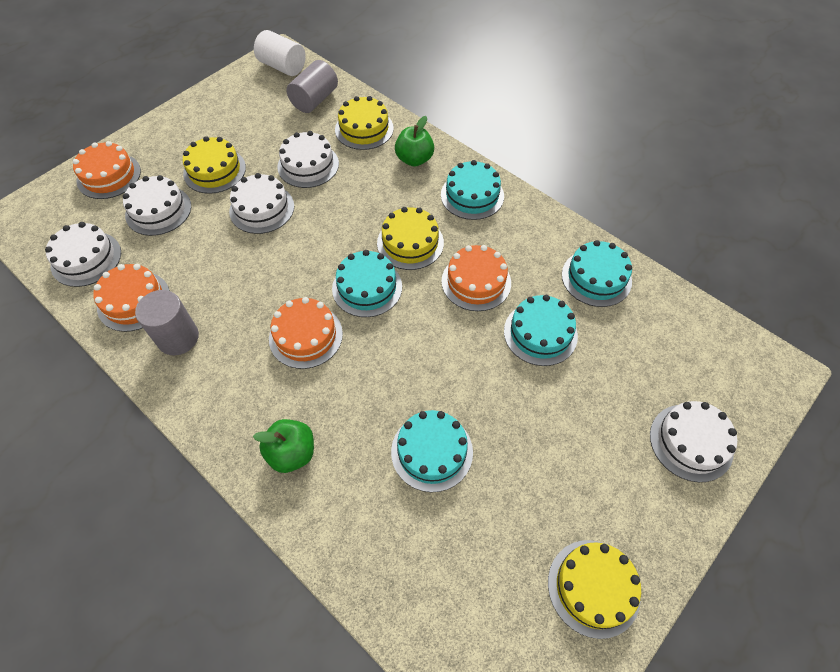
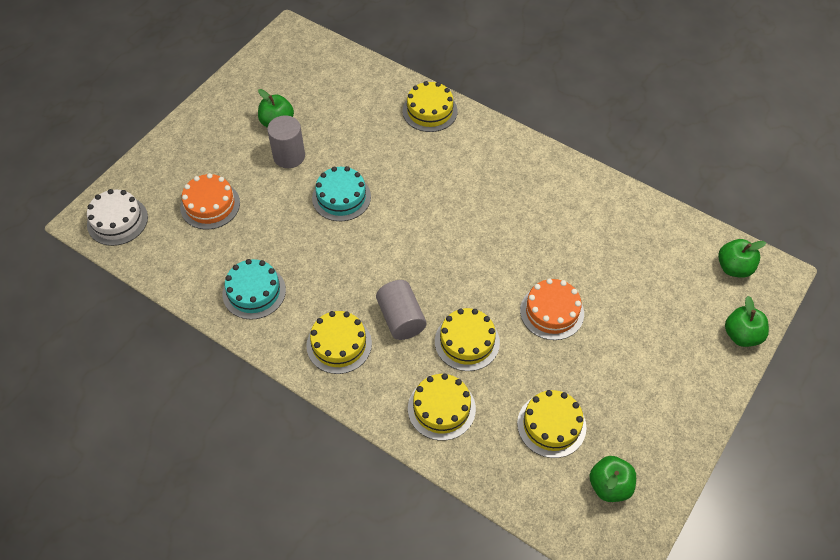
green apple: [253,419,314,473] [395,116,434,167] = 2 -> [258,89,294,128] [590,456,636,502] [718,239,766,278] [725,296,769,347] = 4
orange cake: [73,141,141,199] [93,264,170,332] [269,297,343,369] [442,245,511,311] = 4 -> [180,173,240,229] [520,278,584,340] = 2
turquoise cake: [332,250,402,317] [391,410,473,492] [441,160,504,220] [504,295,578,366] [562,240,632,307] = 5 -> [222,259,286,320] [312,166,371,221] = 2
white cake: [45,222,121,287] [123,175,191,236] [229,173,294,234] [277,131,339,188] [650,401,737,482] = 5 -> [87,189,148,246] = 1
white cylinder: [254,30,306,76] = 1 -> none = 0
yellow cake: [182,136,246,194] [335,96,394,150] [377,207,444,270] [548,540,641,639] = 4 -> [306,311,372,374] [403,81,458,132] [408,373,476,441] [435,308,500,371] [517,390,587,458] = 5

